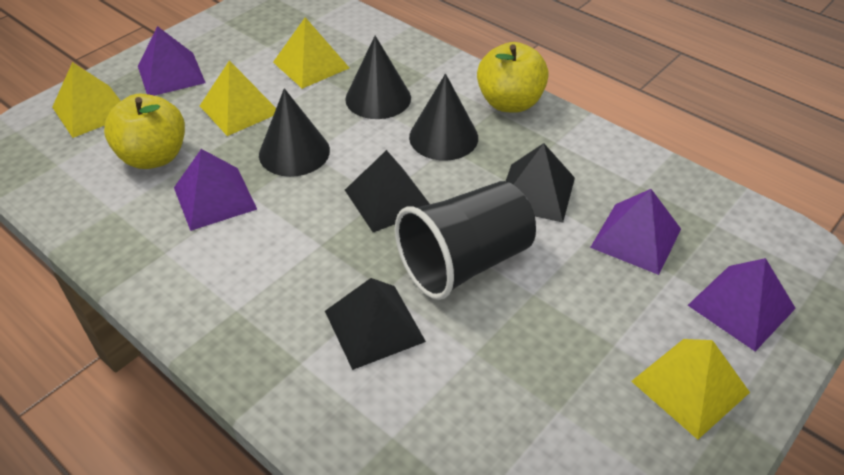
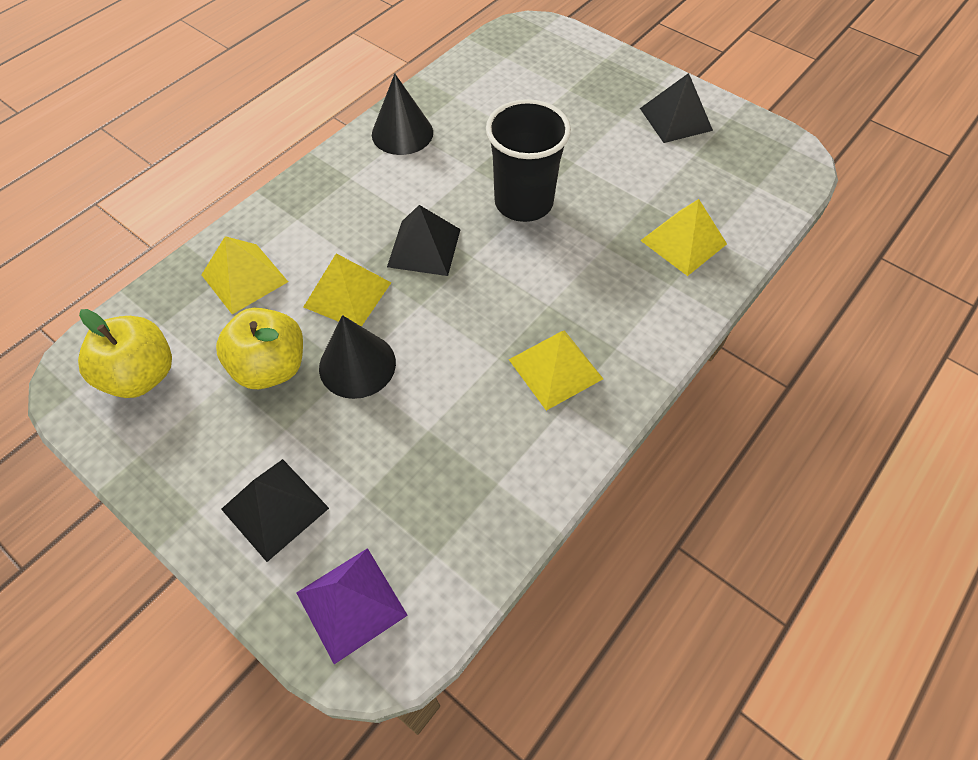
black cone: [259,88,330,177] [345,36,411,119] [409,74,478,161] = 3 -> [319,315,396,399] [372,73,433,155] = 2
purple pyramid: [138,26,206,96] [174,149,257,231] [590,189,681,275] [688,258,796,351] = 4 -> [296,548,408,664] = 1

